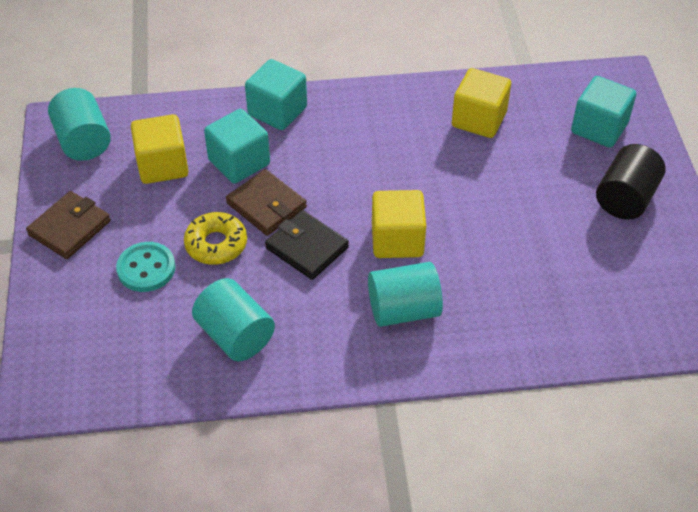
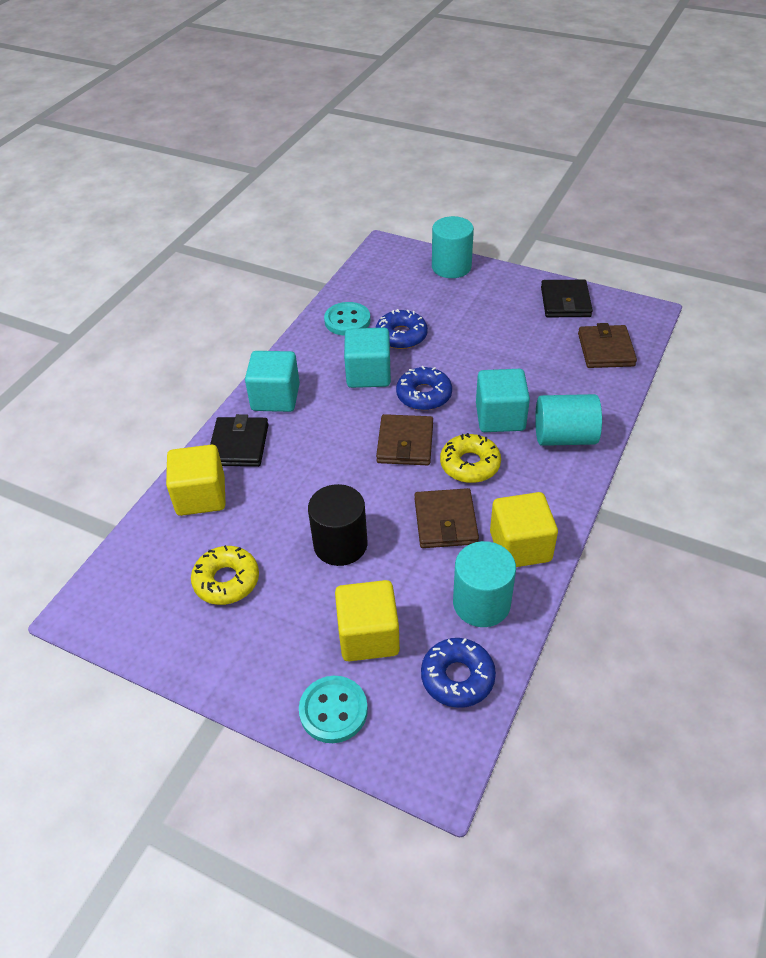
black wallet: [265,210,349,280] = 1 -> [210,414,269,467] [541,280,593,317] = 2
blue donut: none = 0 -> [376,309,428,349] [396,366,452,410] [421,638,496,708] = 3
brown wallet: [26,191,111,259] [226,169,307,236] = 2 -> [376,414,433,465] [415,488,479,548] [578,323,637,368] = 3
turquoise button: [116,242,175,292] = 1 -> [299,676,368,743] [324,302,371,336] = 2
yellow donut: [184,212,247,265] = 1 -> [191,545,259,605] [440,433,501,483] = 2

